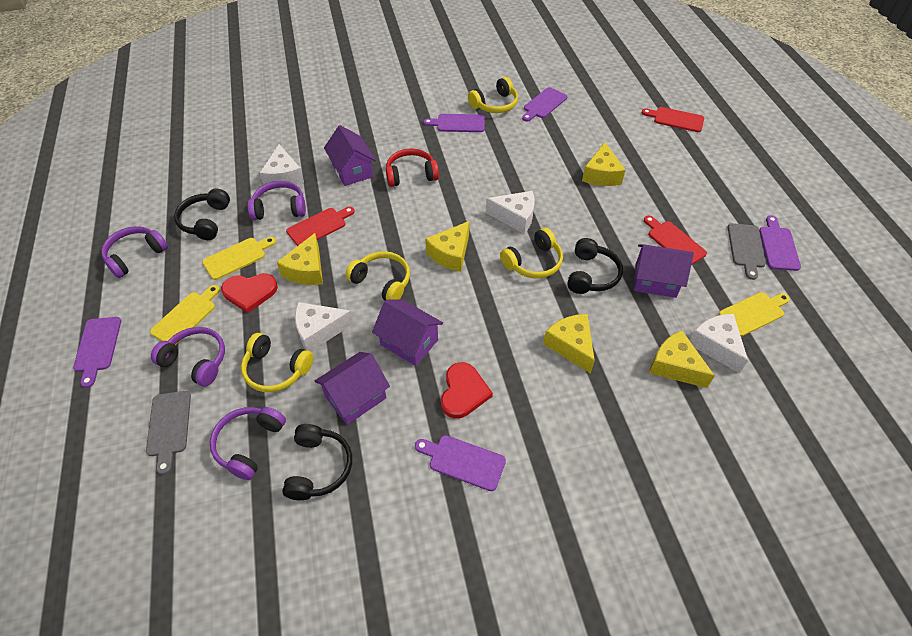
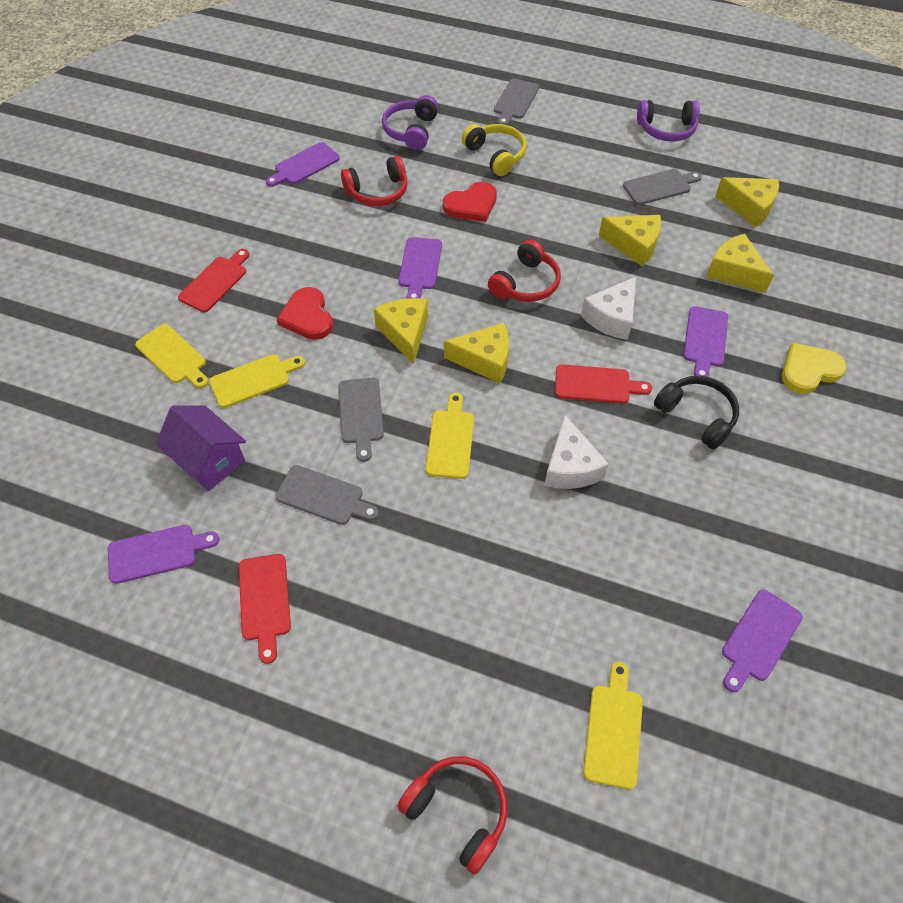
black headphones: [174,189,230,240] [282,424,352,500] [567,238,623,294] = 3 -> [654,376,739,450] = 1
grey cutting board: [146,391,191,475] [728,223,766,280] = 2 -> [275,465,379,525] [339,378,384,462] [494,79,539,125] [623,169,702,205] = 4
purple headphones: [101,226,168,278] [151,327,225,386] [210,407,286,480] [248,181,306,220] = 4 -> [382,95,439,150] [637,100,700,142] = 2
purple house: [315,352,390,425] [324,125,376,186] [372,299,443,366] [634,244,694,298] = 4 -> [156,405,246,491] = 1
red headphones: [386,148,439,187] = 1 -> [341,156,408,206] [397,756,507,875] [488,239,561,302] = 3
white cheese: [260,144,304,185] [295,302,354,352] [486,191,535,234] [689,314,748,373] = 4 -> [544,415,609,489] [581,277,636,340] = 2
yellow cutting board: [150,285,220,345] [202,237,276,280] [718,292,790,336] = 3 -> [135,324,208,388] [209,354,305,408] [426,393,474,479] [583,662,643,789] = 4
yellow headphones: [241,333,314,392] [345,251,410,300] [468,77,518,113] [500,228,563,279] = 4 -> [462,124,526,176] = 1
yellow heart: none = 0 -> [782,343,847,394] = 1

